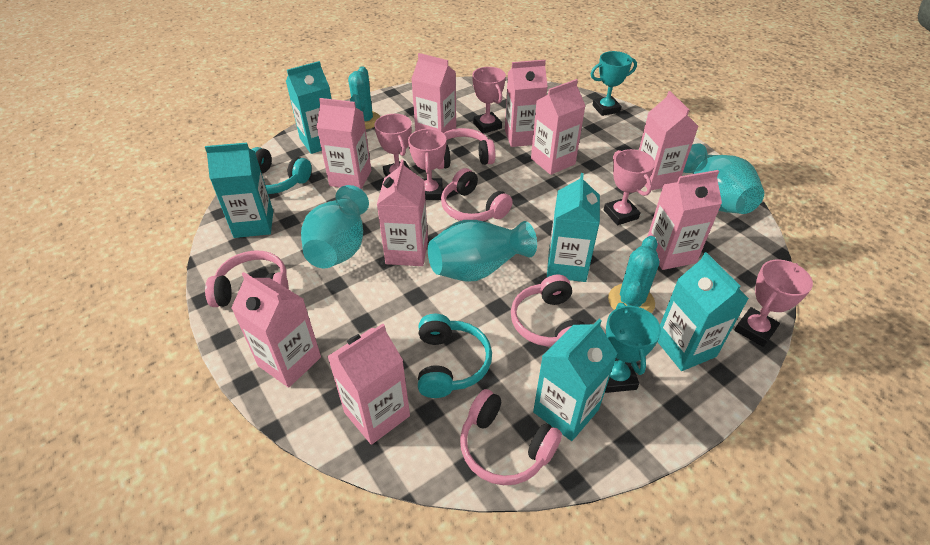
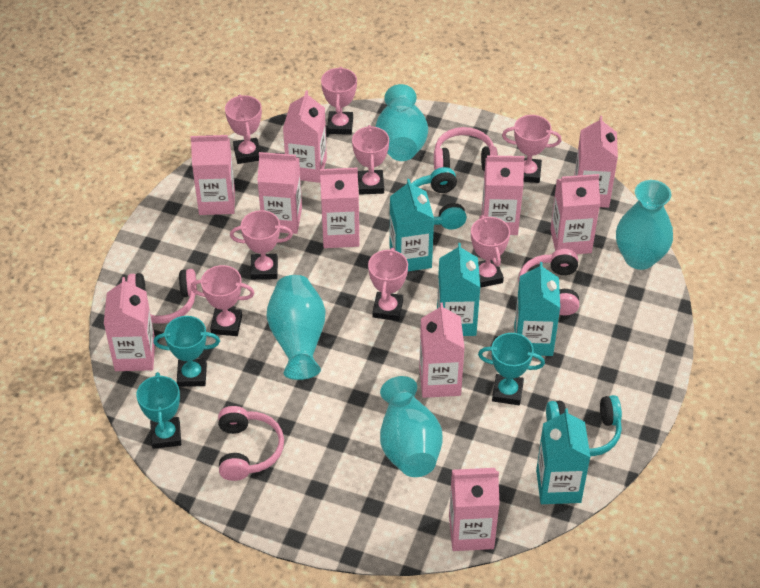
pink carton: [231,272,321,388] [317,98,371,189] [327,324,410,445] [377,159,428,266] [411,53,456,133] [505,60,548,147] [531,79,585,175] [639,91,698,190] [647,170,722,270] = 9 -> [104,277,155,371] [191,135,235,215] [257,152,302,234] [283,90,327,183] [320,167,360,248] [419,303,465,398] [449,468,500,551] [482,155,525,235] [550,174,600,254] [574,116,618,208] = 10
pink headphones: [205,250,289,307] [437,128,495,169] [441,168,513,221] [460,389,562,485] [511,275,585,347] = 5 -> [127,269,197,324] [218,406,284,481] [434,127,498,172] [518,249,579,315] = 4
pink trophy: [374,114,412,176] [408,129,446,200] [472,67,506,134] [604,149,655,225] [734,260,813,347] = 5 -> [190,265,254,336] [225,94,262,164] [230,210,293,280] [321,67,357,135] [352,125,389,195] [368,248,408,321] [471,215,510,288] [502,115,562,183] = 8
turquoise cactus: [348,66,380,129] [608,236,659,313] = 2 -> none = 0
turquoise carton: [205,143,273,238] [286,61,331,154] [533,319,618,441] [547,173,600,282] [657,252,749,371] = 5 -> [390,179,434,271] [437,243,480,336] [514,262,560,356] [536,408,591,504] = 4
turquoise trophy: [591,51,637,116] [605,303,661,393] = 2 -> [136,372,181,449] [153,316,220,387] [478,333,545,405] = 3
turquoise vase: [301,185,369,268] [428,220,537,282] [683,143,764,214] = 3 -> [267,275,325,380] [375,84,428,161] [380,376,443,477] [616,180,673,270] = 4

